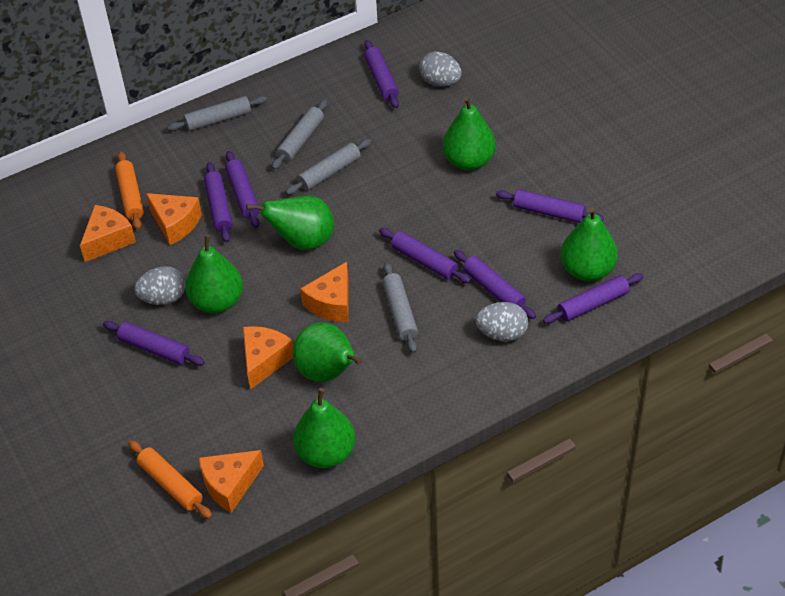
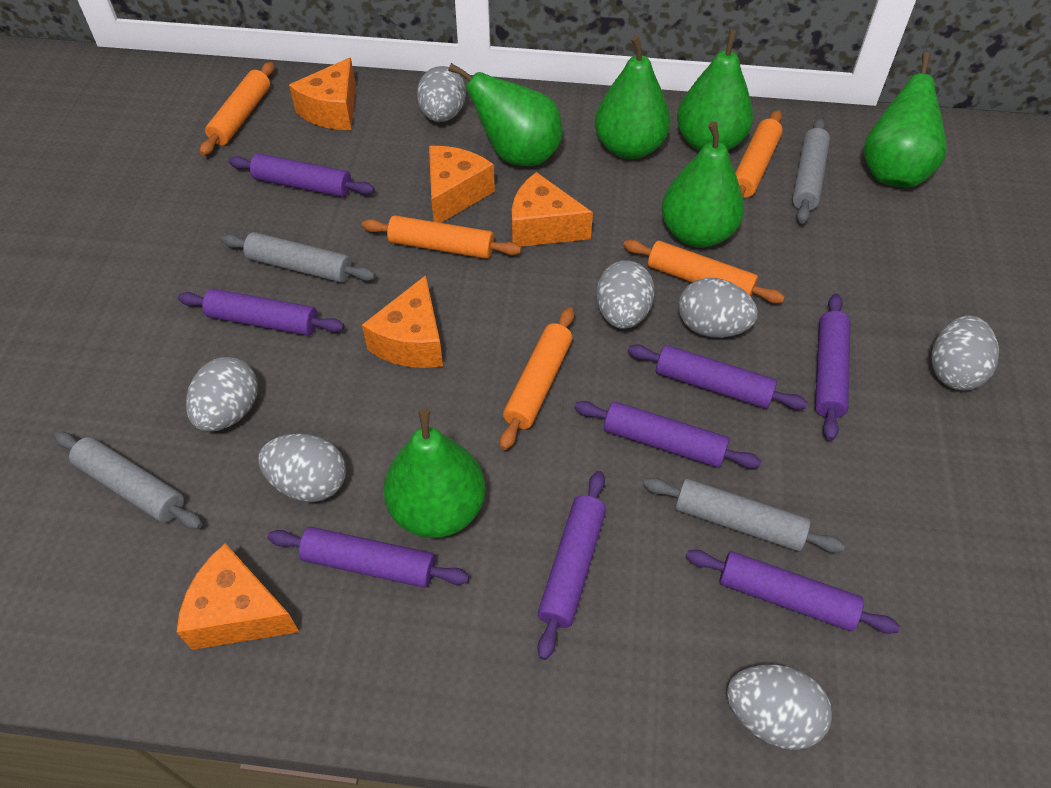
grey egg: [134,266,186,305] [419,51,462,87] [475,302,528,341] = 3 -> [186,357,258,432] [258,434,346,502] [417,66,466,122] [596,260,655,329] [678,278,758,338] [727,665,832,750] [931,315,999,391] = 7
orange rolling pin: [115,151,144,230] [128,440,212,519] = 2 -> [200,62,274,156] [362,215,521,259] [500,307,574,450] [623,239,785,304] [735,110,783,199] = 5

